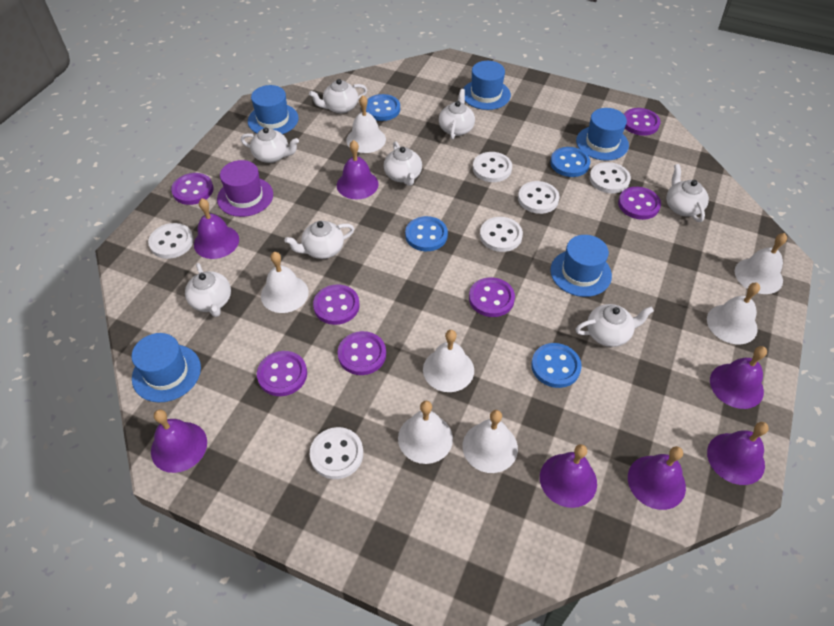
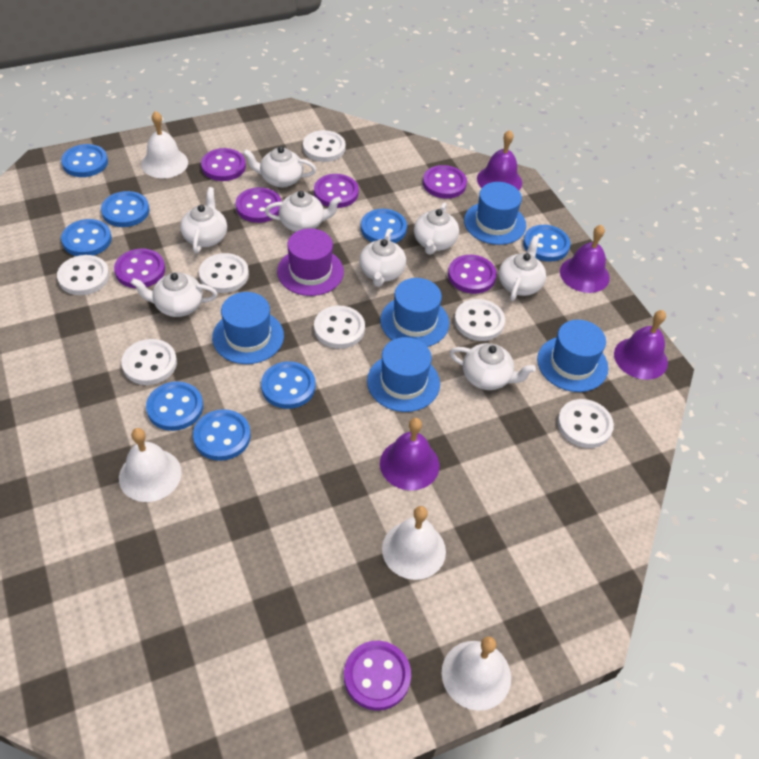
blue button: [366,94,400,121] [405,216,448,251] [531,343,582,388] [550,147,590,177] = 4 -> [61,144,108,177] [61,219,112,256] [101,191,149,227] [146,381,203,431] [193,409,251,461] [261,361,315,409] [361,209,407,243] [523,225,571,262] = 8
purple bell: [151,409,207,473] [194,198,239,259] [337,140,379,199] [540,444,597,508] [628,446,686,510] [707,422,769,485] [710,346,767,409] = 7 -> [380,418,439,491] [477,130,522,190] [560,225,610,293] [614,310,668,380] = 4
white bell: [261,252,309,313] [346,95,386,153] [398,401,453,464] [423,330,474,392] [463,410,518,473] [707,283,760,344] [735,233,787,294] = 7 -> [119,428,182,502] [141,111,188,178] [382,506,446,580] [442,636,511,711] = 4
white button: [148,223,194,259] [310,427,363,479] [473,152,512,182] [480,217,523,252] [518,181,560,214] [589,162,631,193] = 6 -> [57,255,109,295] [121,339,177,385] [199,253,249,293] [303,130,346,162] [314,306,365,349] [454,299,505,341] [558,399,614,448] = 7

